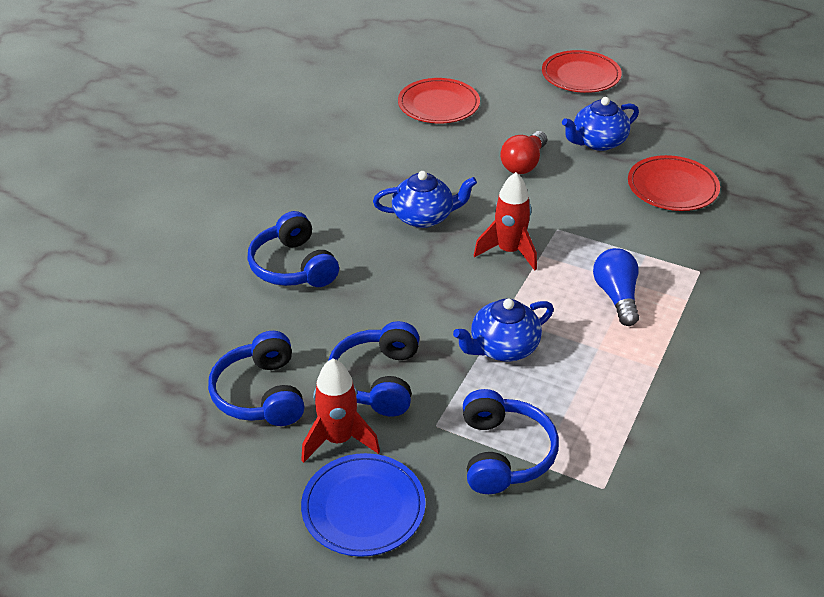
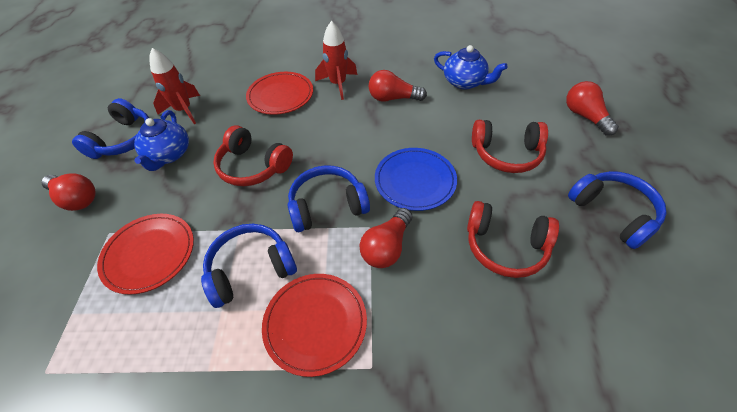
blue light bulb: [593,248,639,326] = 1 -> none = 0
blue teapot: [373,171,477,228] [453,299,554,362] [562,97,639,151] = 3 -> [134,110,189,171] [434,45,508,89] = 2
red headphones: none = 0 -> [213,125,293,186] [467,201,559,278] [472,120,548,173] = 3
red light bulb: [500,131,547,174] = 1 -> [41,173,96,211] [360,208,412,268] [369,70,427,102] [566,81,619,136] = 4

